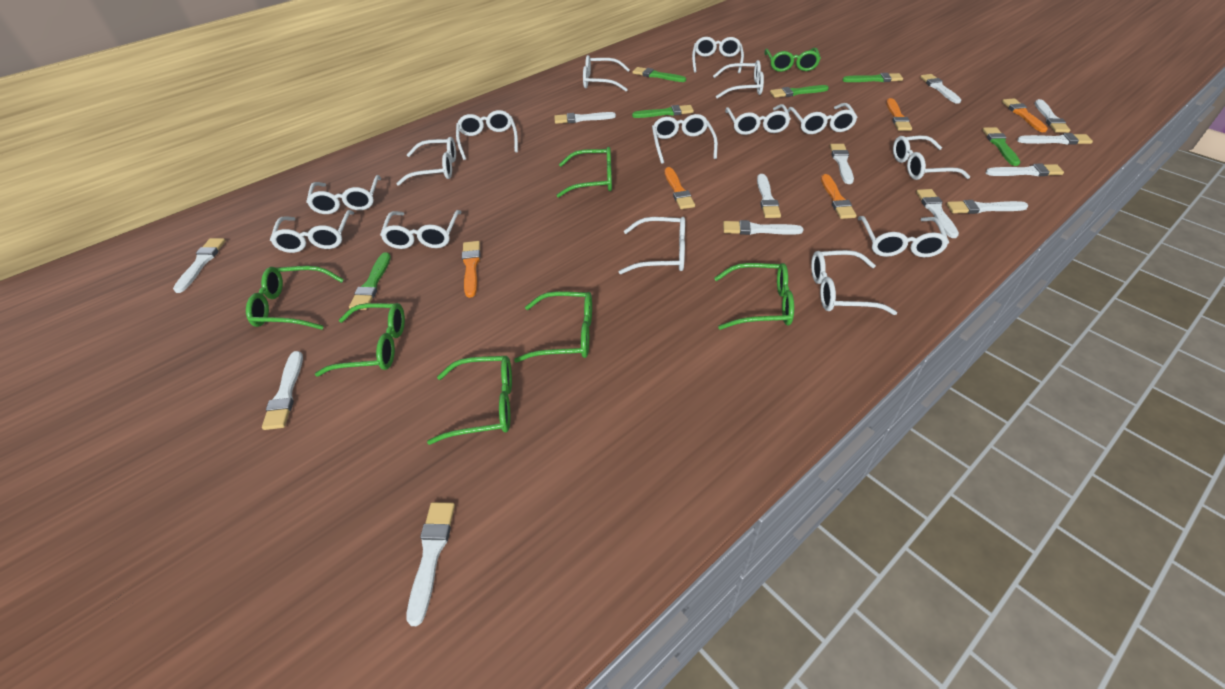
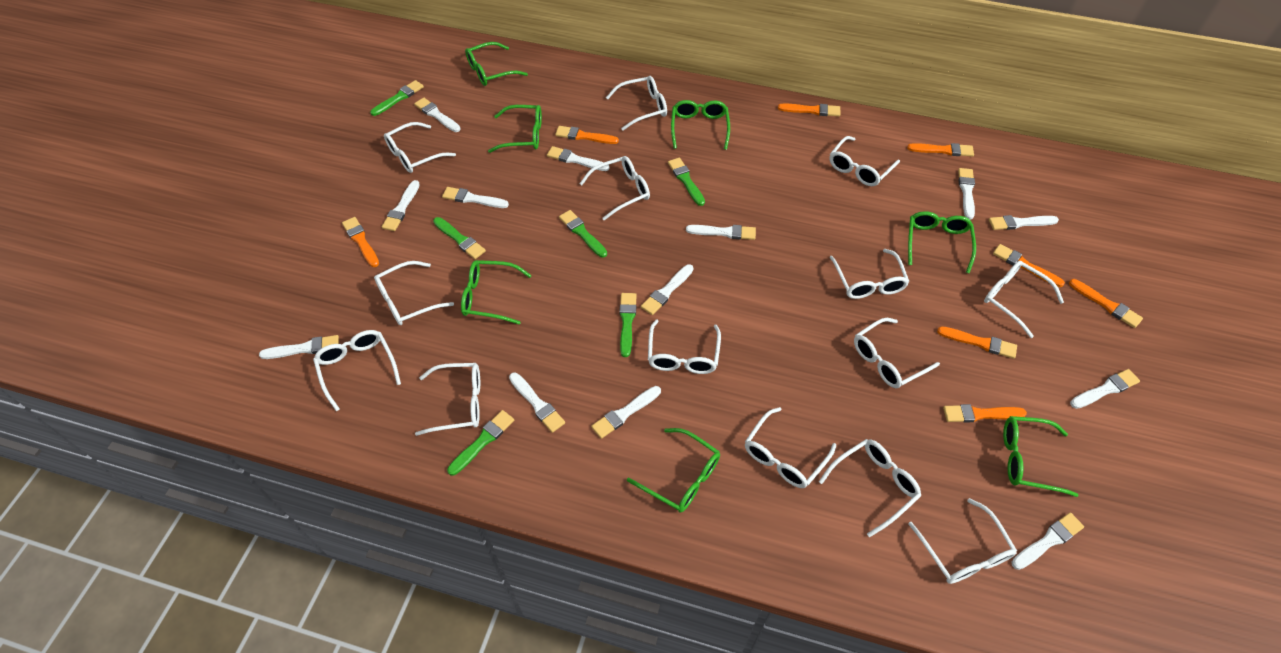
orange brush: [462,241,481,298] [665,167,695,209] [821,174,857,219] [886,98,912,131] [1002,98,1048,132] = 5 -> [342,217,379,267] [555,126,619,144] [778,104,841,116] [907,143,974,157] [937,326,1017,359] [943,404,1027,422] [993,244,1065,287] [1069,279,1143,328] = 8
white glasses: [270,210,354,253] [306,175,381,214] [380,210,462,249] [396,137,456,186] [456,110,518,160] [583,55,630,91] [619,217,685,274] [652,114,718,164] [692,37,744,73] [713,60,764,99] [725,104,791,135] [788,103,858,134] [811,250,897,315] [858,216,949,257] [893,135,970,180] = 15 -> [313,330,401,411] [374,261,454,325] [384,122,456,173] [415,363,480,436] [579,156,650,220] [606,76,667,131] [648,319,721,374] [745,407,836,488] [819,439,921,537] [829,136,900,186] [829,249,909,299] [854,318,940,388] [908,498,1017,584] [984,261,1064,338] = 14

